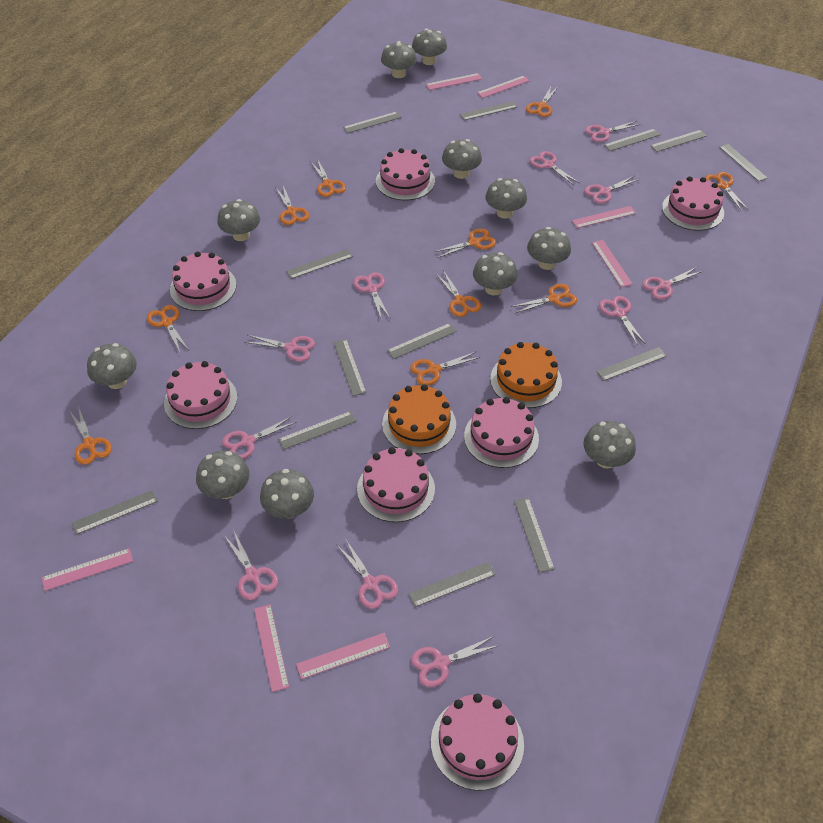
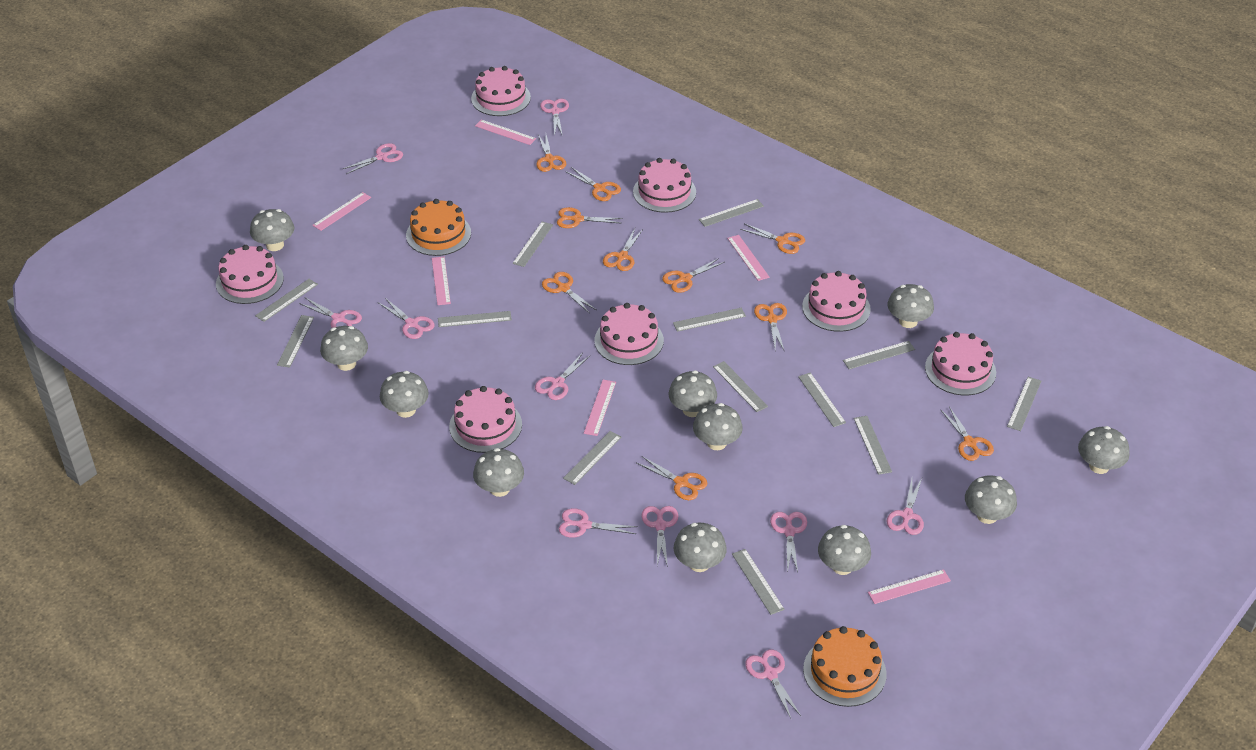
pink ruler: [42,548,133,591] [254,605,289,692] [296,633,390,679] [426,73,482,90] [477,76,530,98] [572,206,636,228] [592,240,633,287] = 7 -> [312,192,371,231] [432,257,451,305] [475,120,536,145] [584,380,616,436] [727,235,770,281] [868,569,951,604] = 6
pink scissors: [222,416,297,459] [225,532,278,600] [244,335,315,362] [337,540,398,609] [353,272,390,318] [411,636,499,687] [530,151,580,185] [584,176,640,204] [585,121,641,142] [599,296,646,346] [642,267,703,300] = 11 -> [299,298,362,328] [343,143,403,174] [379,298,435,339] [535,354,590,400] [540,99,569,136] [559,508,638,538] [641,506,678,567] [745,649,801,718] [770,512,807,572] [887,478,924,535] = 10

